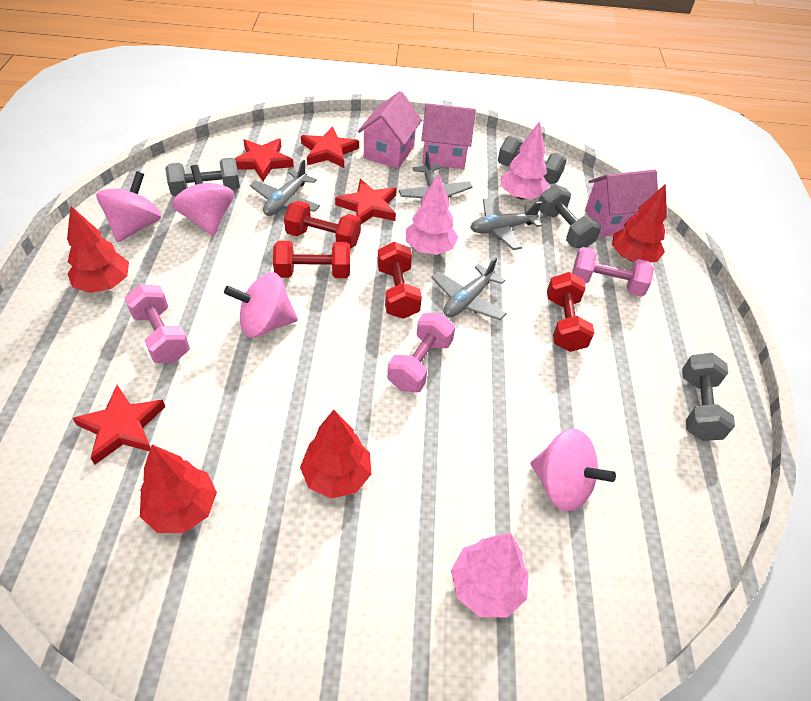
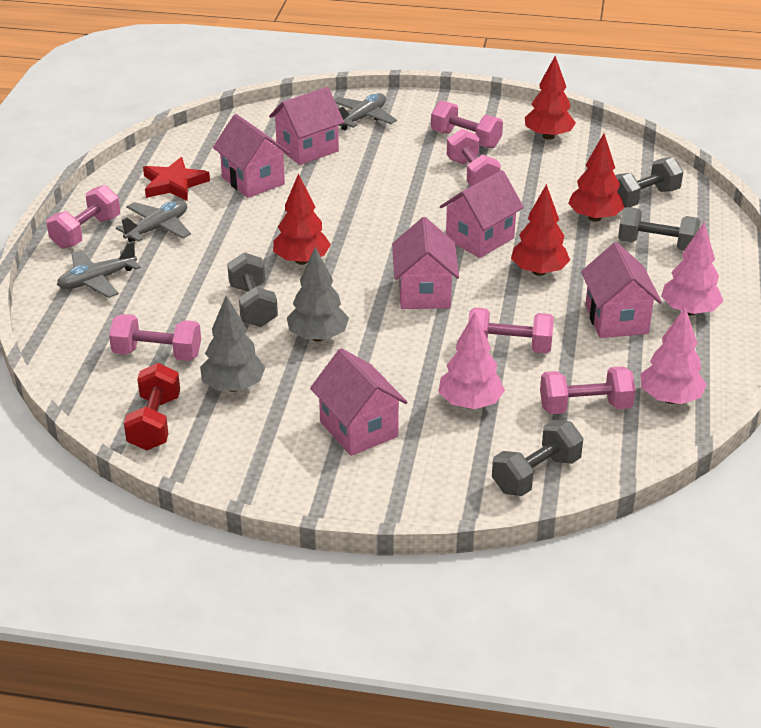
grey plane: [250,160,320,216] [399,151,472,208] [431,257,507,320] [470,198,542,250] = 4 -> [57,241,141,298] [116,200,191,242] [334,93,397,131] = 3
grey tree: none = 0 -> [200,295,265,392] [287,247,349,341] = 2
pink dumbbell: [125,284,190,363] [387,313,455,392] [572,247,654,297] = 3 -> [47,185,120,249] [109,314,201,361] [431,101,503,148] [447,129,501,186] [468,308,554,353] [540,366,636,414] = 6
pink house: [358,91,422,169] [421,103,476,169] [585,170,658,237] = 3 -> [213,114,290,198] [269,87,344,165] [310,348,408,456] [392,217,459,309] [440,170,524,258] [581,242,662,338] = 6
pink spinning top: [96,171,161,242] [172,165,234,236] [224,272,298,338] [530,429,616,511] = 4 -> none = 0
red dumbbell: [273,241,350,278] [284,201,361,249] [377,242,422,319] [547,272,594,352] = 4 -> [124,363,180,450] = 1
red star: [72,385,165,464] [234,138,294,181] [301,126,359,168] [335,179,396,224] = 4 -> [143,157,210,201] = 1

